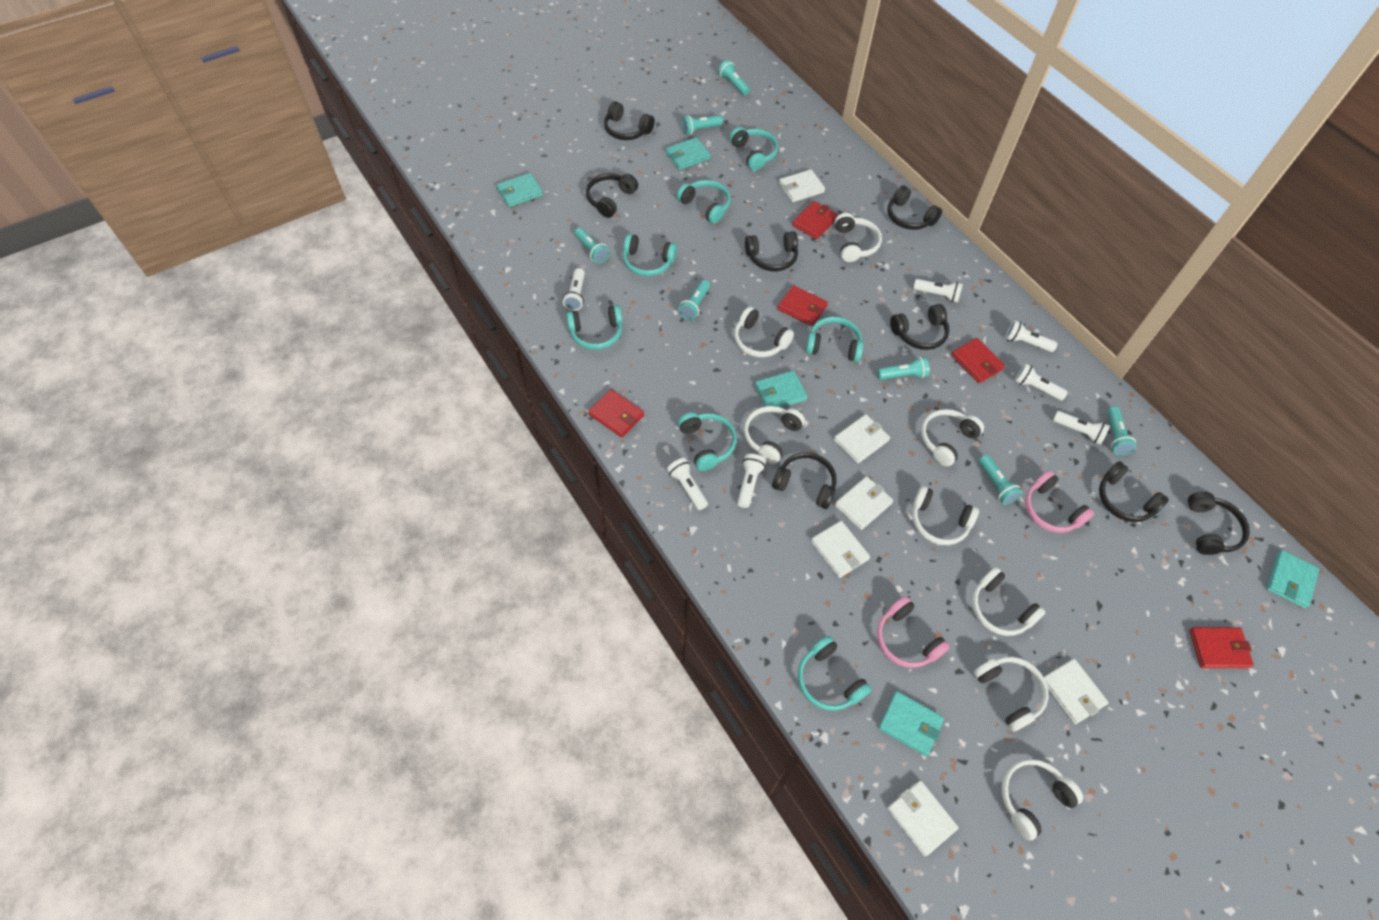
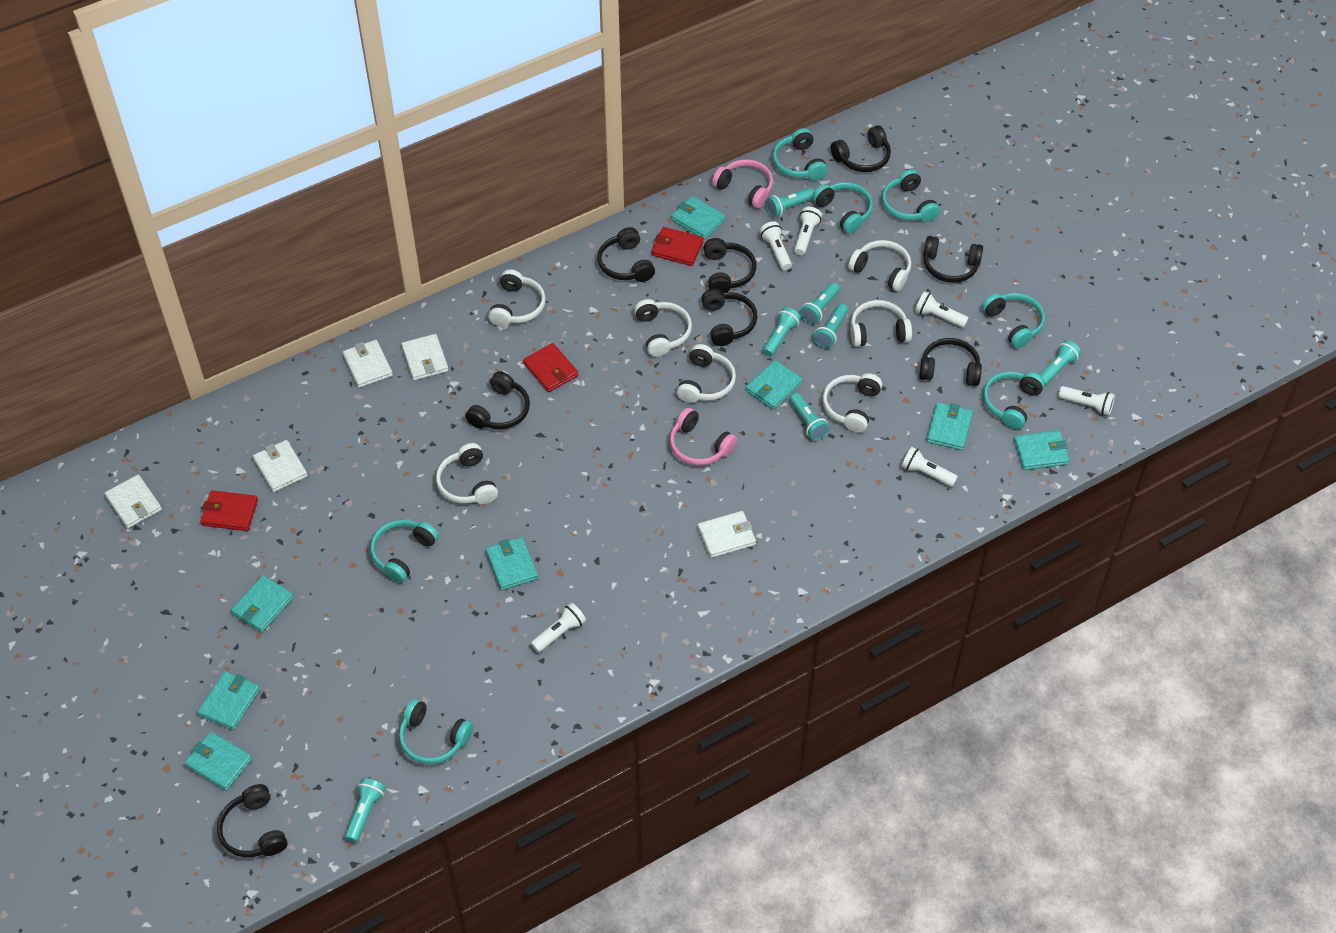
red wallet: [588,389,644,438] [777,285,828,326] [792,201,838,239] [951,338,1005,383] [1189,627,1254,668] = 5 -> [200,490,258,531] [523,343,578,392] [651,227,704,266] = 3
turquoise wallet: [496,173,543,207] [666,137,711,170] [755,370,808,408] [878,691,944,756] [1266,550,1319,608] = 5 -> [184,732,252,791] [197,671,260,730] [231,575,294,632] [486,537,538,590] [671,196,726,239] [746,360,803,410] [926,402,973,450] [1014,430,1070,470] = 8
white flashlight: [563,268,585,311] [667,458,708,510] [737,454,766,508] [913,279,963,303] [1006,320,1058,352] [1015,364,1068,401] [1053,411,1110,445] = 7 -> [531,603,586,652] [760,221,792,270] [794,207,822,255] [901,447,958,487] [915,291,969,328] [1058,386,1115,416] = 6
white headphones: [734,307,794,357] [744,406,805,464] [835,213,882,262] [912,486,979,545] [921,409,984,466] [972,567,1045,636] [974,657,1048,732] [1002,759,1083,841] = 8 -> [436,443,498,504] [489,269,546,326] [634,299,692,357] [677,344,736,403] [822,373,882,433] [848,240,911,291] [850,300,912,347] = 7
white wallet: [779,170,825,202] [811,521,870,578] [834,414,890,463] [835,476,893,530] [887,781,959,856] [1044,659,1109,724] = 6 -> [105,475,162,528] [253,440,308,492] [343,340,393,388] [401,334,449,380] [698,511,756,558] = 5

